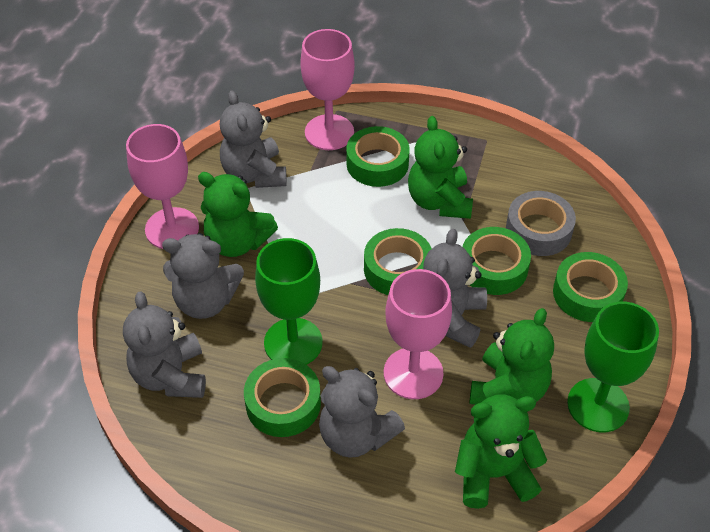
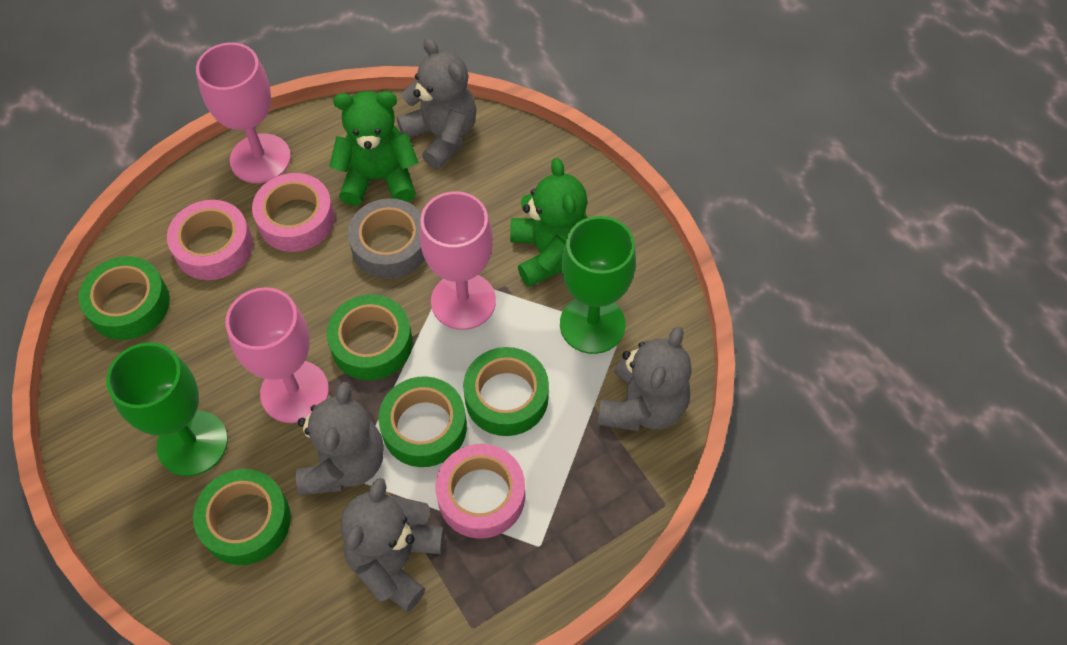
green teddy bear: [198,172,278,257] [408,116,473,219] [455,394,547,509] [470,308,554,405] = 4 -> [329,91,418,206] [510,158,588,287] = 2
grey teddy bear: [123,291,206,398] [162,233,244,319] [220,90,287,188] [319,366,405,458] [423,229,487,348] = 5 -> [296,382,384,495] [341,478,445,611] [397,38,476,169] [597,326,692,431] = 4
pink tape: none = 0 -> [167,200,253,280] [252,173,335,252] [436,444,525,539] = 3

